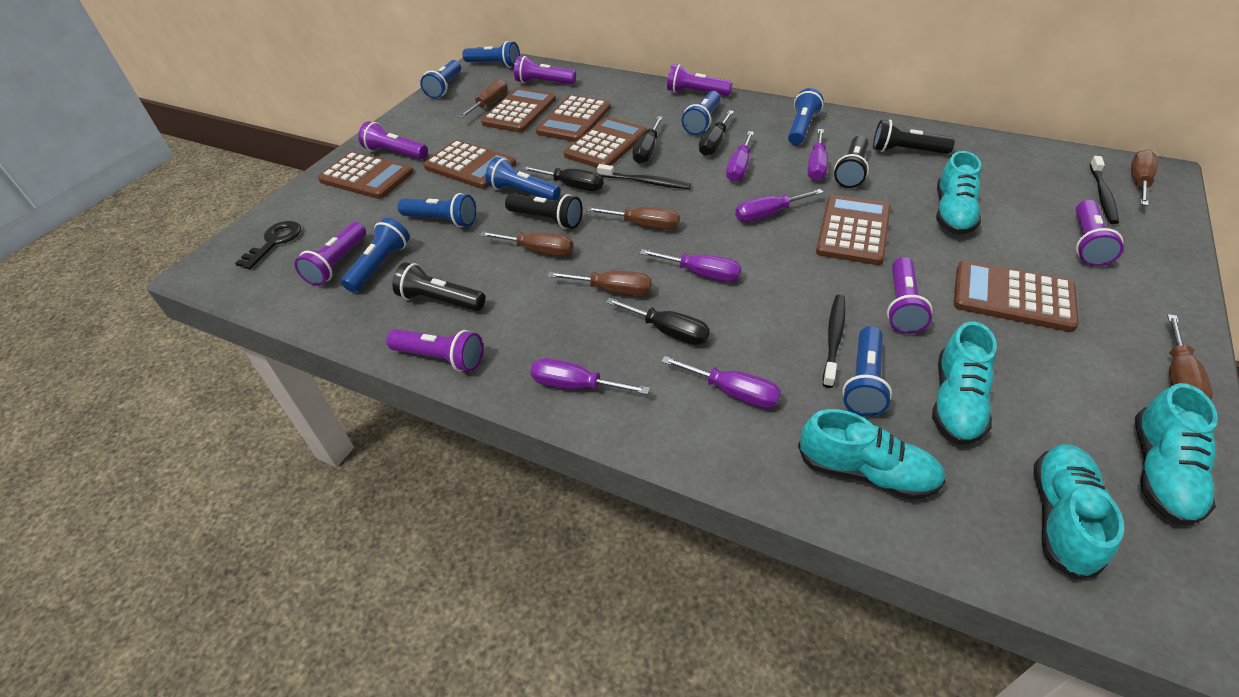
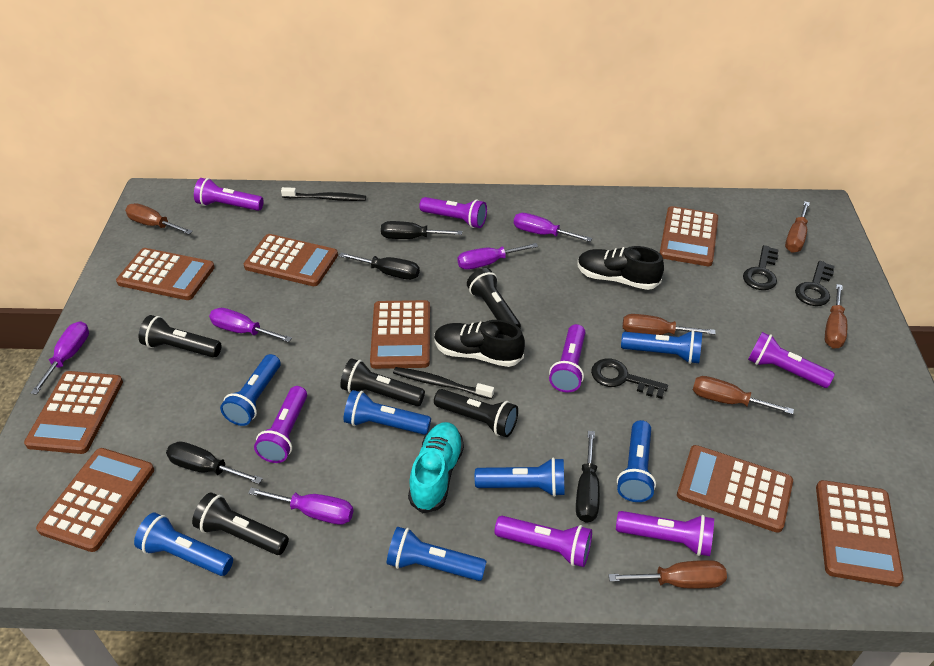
black flashlight: [392,262,485,311] [505,194,583,229] [834,136,869,188] [873,119,955,154] = 4 -> [139,315,222,358] [192,492,289,555] [340,359,425,406] [434,389,518,437] [467,268,521,328] = 5
black key: [235,221,301,269] = 1 -> [591,359,668,399] [743,245,779,290] [795,261,835,306] = 3
black shoe: none = 0 -> [434,320,525,367] [577,246,664,290] = 2
black toothbrush: [597,164,691,189] [823,295,846,388] [1090,156,1119,224] = 3 -> [281,187,366,201] [393,367,494,399] = 2
blue flashlight: [341,218,410,293] [398,193,476,227] [420,60,461,99] [462,41,520,68] [486,157,561,201] [682,91,721,135] [788,88,824,145] [842,326,892,417] = 8 -> [134,513,233,576] [220,354,280,426] [344,390,431,435] [387,527,487,581] [475,458,565,497] [617,420,656,502] [621,330,702,364] = 7
brown calculator: [318,152,413,199] [423,140,516,189] [481,87,556,133] [536,95,611,142] [564,117,647,168] [816,195,891,265] [954,260,1079,332] = 7 -> [24,371,123,454] [36,448,154,552] [116,248,215,300] [244,234,338,286] [370,300,430,369] [660,206,718,266] [677,445,793,533] [816,480,904,587] = 8
purple screwdriver: [530,358,650,395] [639,249,741,282] [661,356,781,409] [726,131,754,182] [735,189,824,222] [808,129,828,181] = 6 -> [31,321,89,395] [209,308,292,342] [248,487,353,525] [457,243,538,270] [514,213,592,242] = 5
turquoise shoe: [798,409,946,500] [932,321,997,445] [936,151,981,235] [1034,444,1124,580] [1135,383,1218,525] = 5 -> [408,422,464,513] = 1

